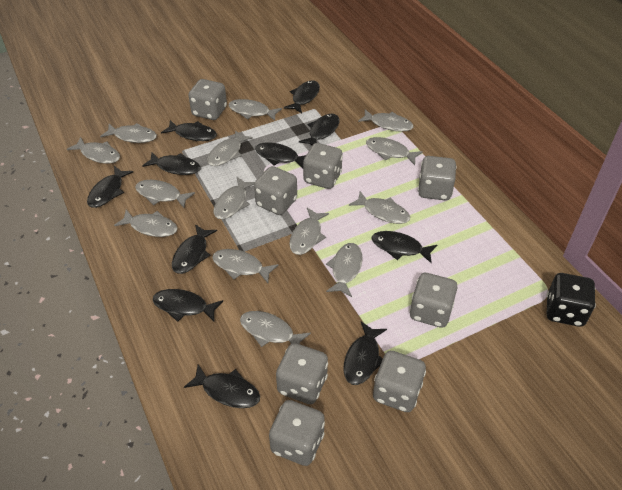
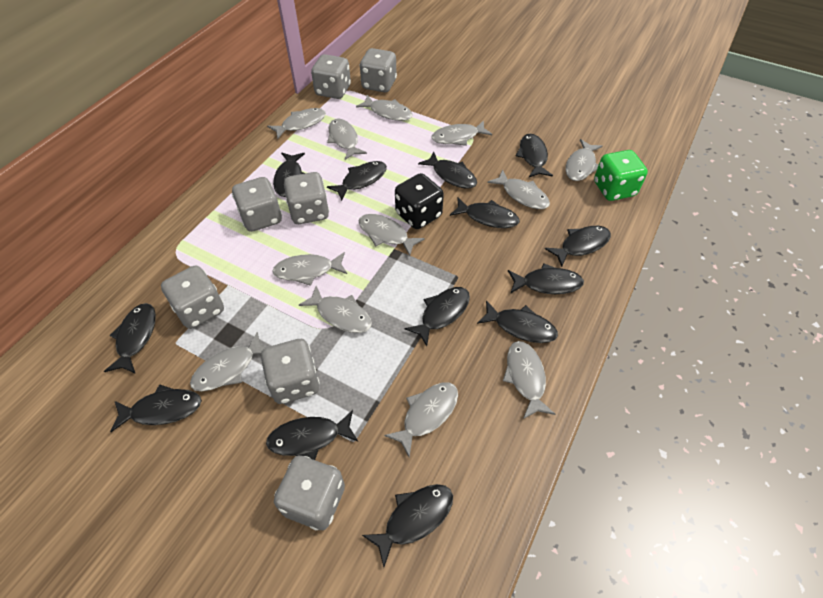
black fish: [87,166,133,208] [142,153,201,175] [153,289,223,322] [161,120,217,141] [172,224,217,274] [184,364,260,408] [255,142,306,169] [284,80,320,113] [299,114,340,145] [343,321,387,385] [372,231,437,263] = 11 -> [104,303,156,374] [110,384,202,432] [266,410,358,460] [273,152,305,197] [327,161,387,201] [362,484,453,567] [405,287,470,346] [418,152,477,189] [450,197,520,228] [477,300,558,343] [508,263,584,294] [516,134,553,177] [545,226,611,267] = 13
green dice: none = 0 -> [594,150,648,201] = 1
grey dice: [189,79,227,120] [254,166,297,215] [269,400,325,466] [276,343,328,404] [303,143,343,189] [373,351,426,412] [409,273,457,328] [418,156,457,201] = 8 -> [161,265,224,329] [232,177,282,232] [261,339,320,404] [274,456,345,530] [284,172,329,224] [311,54,351,99] [360,48,397,92] = 7
grey fish: [67,137,120,164] [100,123,157,143] [114,210,178,237] [135,180,195,208] [207,130,253,166] [212,249,279,283] [214,177,255,219] [228,99,282,121] [240,311,311,347] [289,208,329,255] [326,243,363,297] [349,191,410,224] [358,109,413,132] [366,137,423,165] = 14 -> [190,332,265,391] [267,108,326,139] [272,252,347,286] [299,286,372,333] [327,118,367,160] [356,95,413,121] [359,214,425,256] [384,382,458,457] [431,120,492,146] [487,170,550,209] [503,341,555,419] [566,139,603,181] = 12

